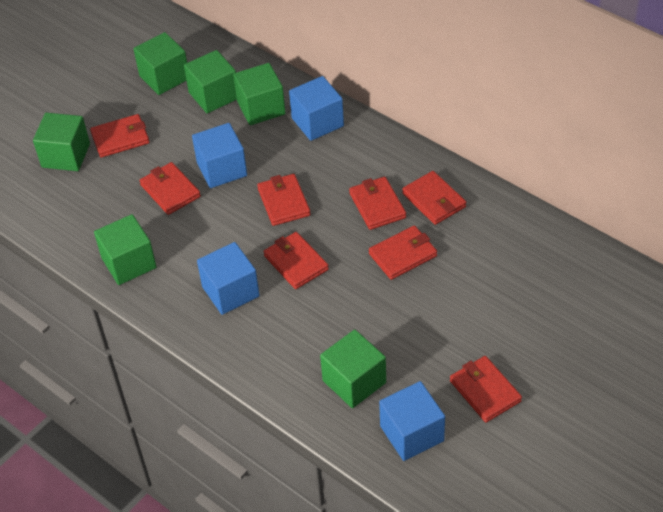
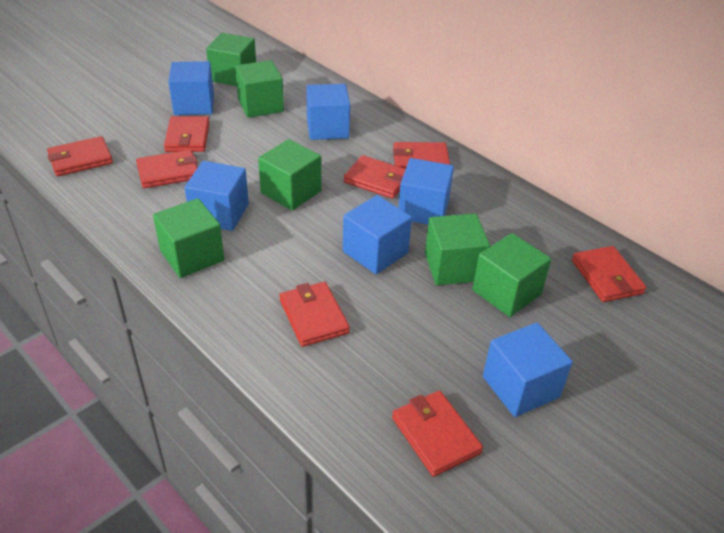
blue cube: [192,123,247,188] [197,242,260,315] [289,76,344,141] [379,381,445,461] = 4 -> [168,61,214,115] [184,161,249,231] [306,84,350,140] [343,195,412,274] [398,158,454,225] [483,323,573,417] = 6

